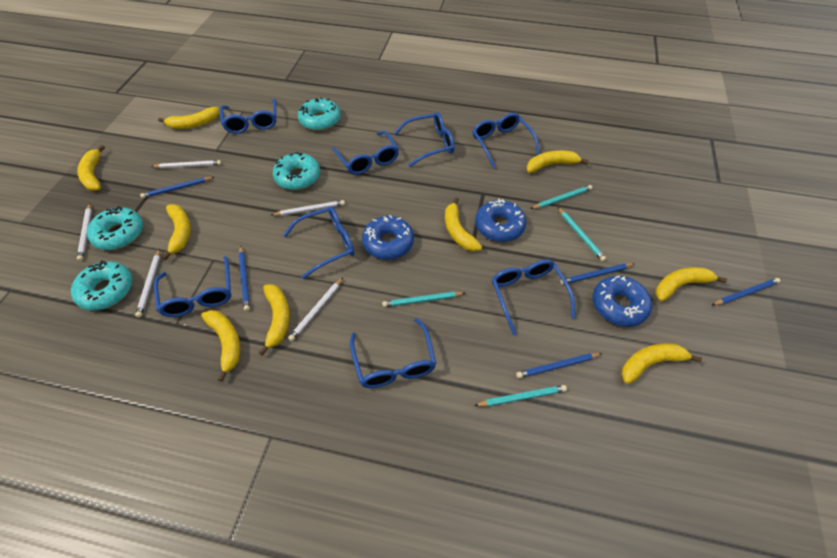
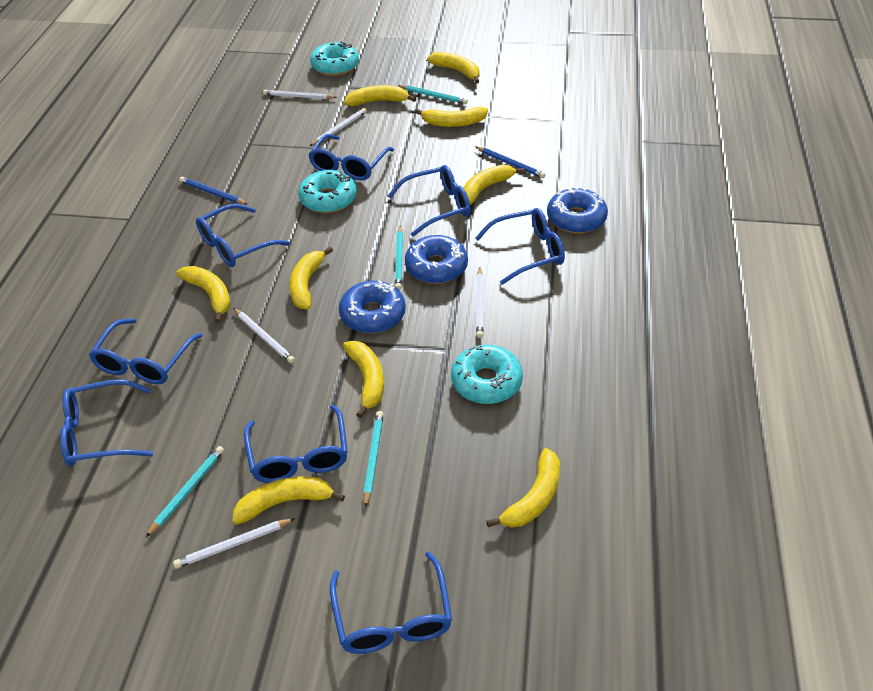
blue pencil: [140,177,214,198] [239,246,250,311] [516,353,602,378] [560,263,634,285] [712,278,780,305] = 5 -> [179,177,247,204] [475,146,545,178] = 2
turquoise donut: [71,261,133,311] [87,206,143,250] [273,152,320,190] [298,97,341,131] = 4 -> [298,170,357,213] [310,42,359,76] [451,345,523,404] = 3

